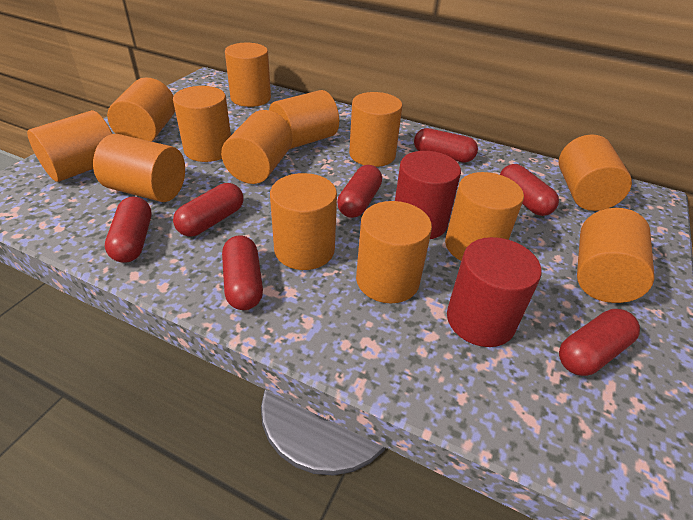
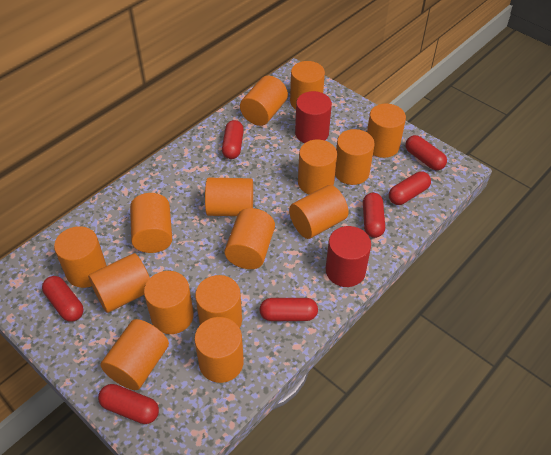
orange cylinder: [27,110,112,182] [93,134,185,202] [107,77,175,142] [173,86,231,162] [221,110,293,184] [225,43,271,107] [269,90,339,149] [270,173,337,270] [349,92,402,167] [356,201,432,303] [445,172,524,261] [559,134,632,211] [577,208,654,303] = 13 -> [54,226,107,288] [88,253,150,313] [100,319,169,390] [130,193,172,253] [144,271,194,334] [194,317,244,383] [195,275,242,328] [205,178,253,216] [224,208,275,269] [240,76,288,126] [289,185,349,239] [290,61,325,109] [298,140,337,195] [335,129,375,185] [367,104,406,158] = 15

